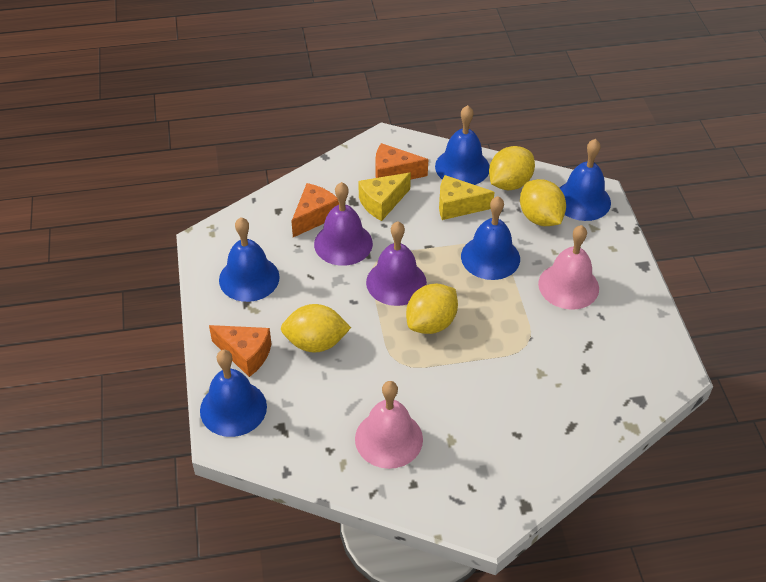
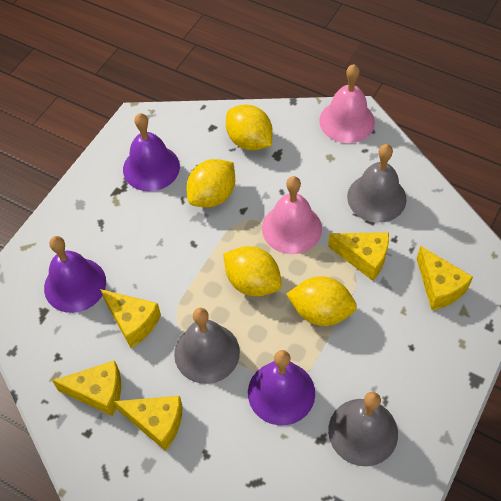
blue bell: [200,350,267,437] [219,217,280,302] [435,105,489,185] [461,196,520,280] [559,139,611,221] = 5 -> none = 0
grey bell: none = 0 -> [174,308,240,384] [328,392,398,466] [347,144,407,223] = 3
orange cheese: [209,325,271,377] [292,183,339,237] [375,143,428,179] = 3 -> none = 0
purple bell: [314,182,373,266] [366,222,427,306] = 2 -> [44,236,106,313] [123,113,180,191] [248,350,315,425] = 3
yellow cheese: [358,172,411,221] [439,175,495,220] = 2 -> [52,361,121,416] [100,289,161,348] [114,396,183,451] [328,232,389,281] [417,246,473,310] = 5

